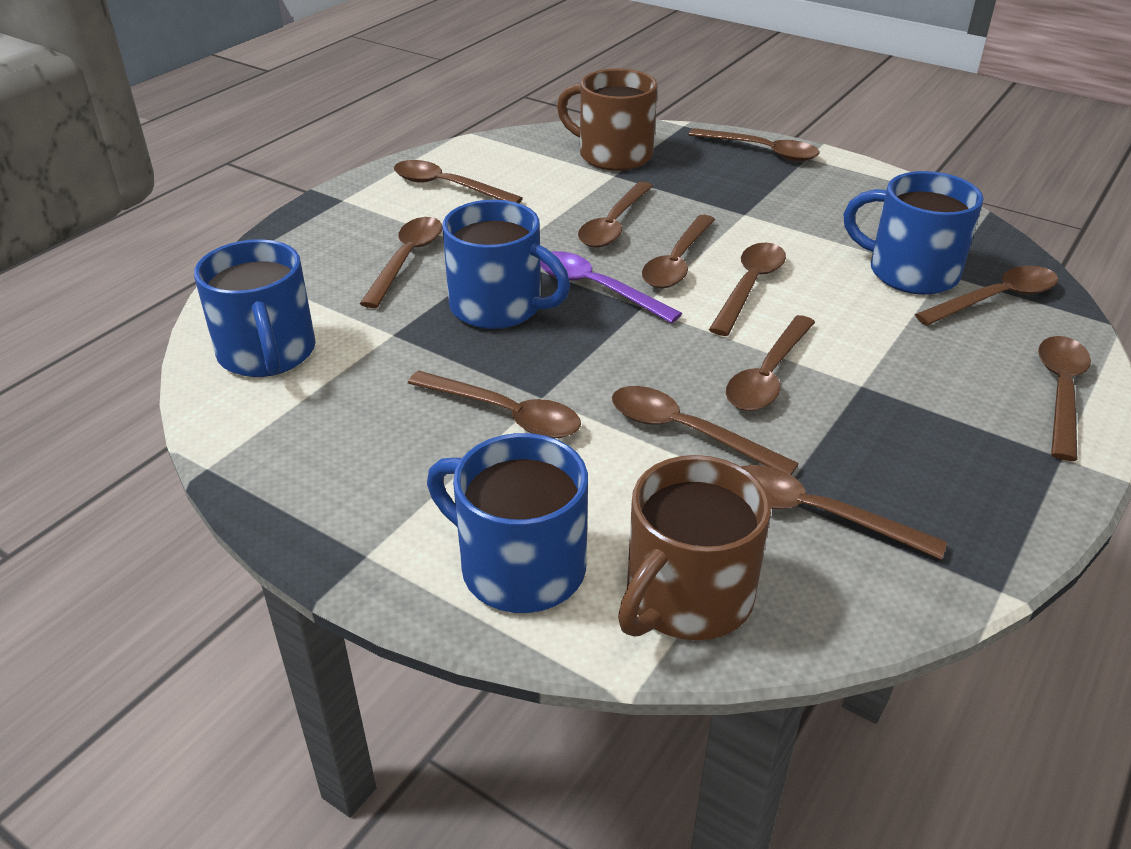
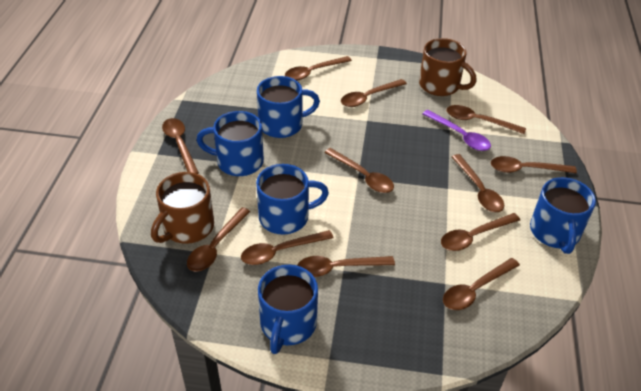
blue mug: [194,239,316,377] [427,433,588,613] [442,200,570,329] [843,171,984,295] = 4 -> [196,111,264,176] [256,164,329,234] [257,76,320,138] [258,265,318,354] [530,177,596,254] = 5

